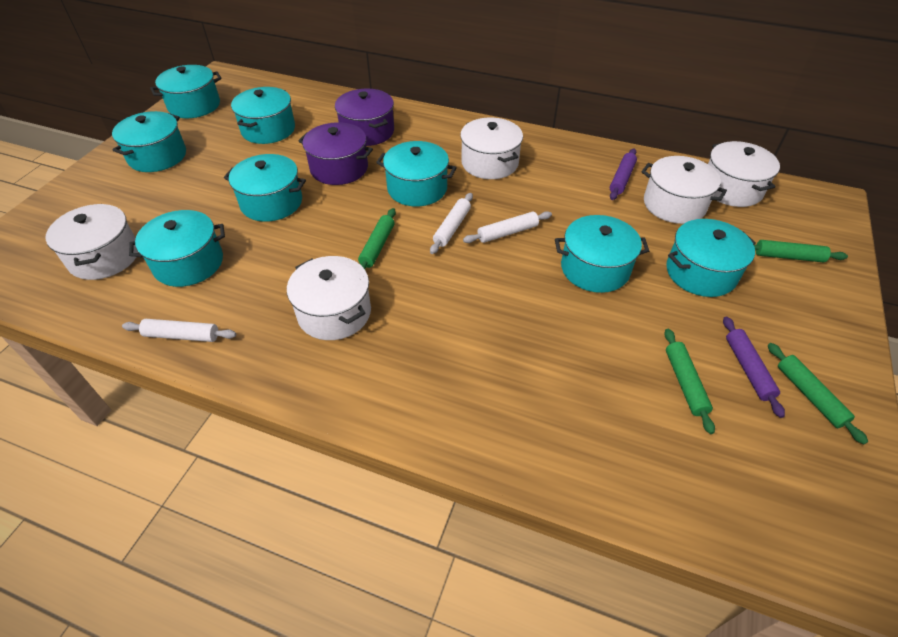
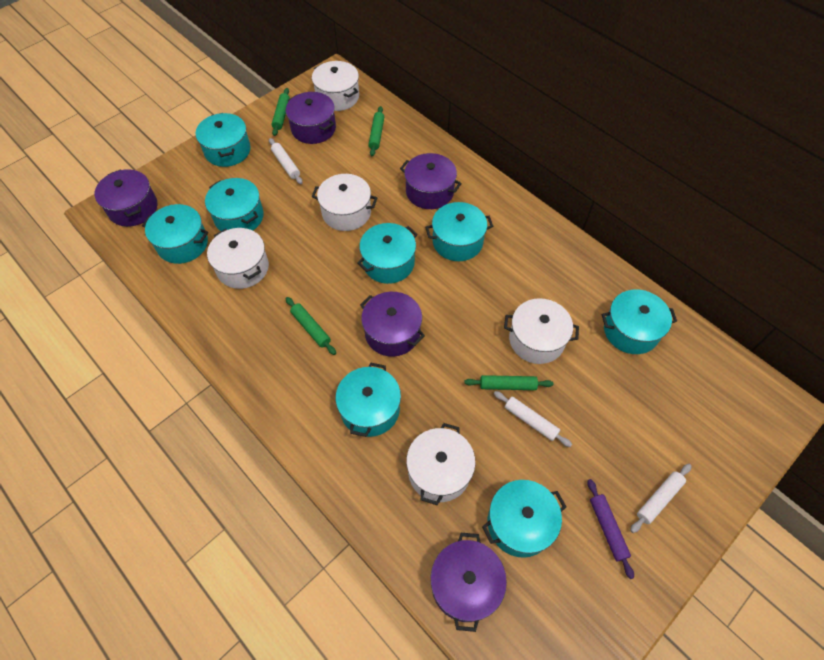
purple pot: [298,122,373,185] [335,89,394,146] = 2 -> [95,169,157,227] [286,92,336,144] [360,292,425,357] [400,153,462,209] [431,533,507,632] = 5
purple rolling pin: [610,148,637,200] [723,316,785,418] = 2 -> [587,479,634,579] = 1

